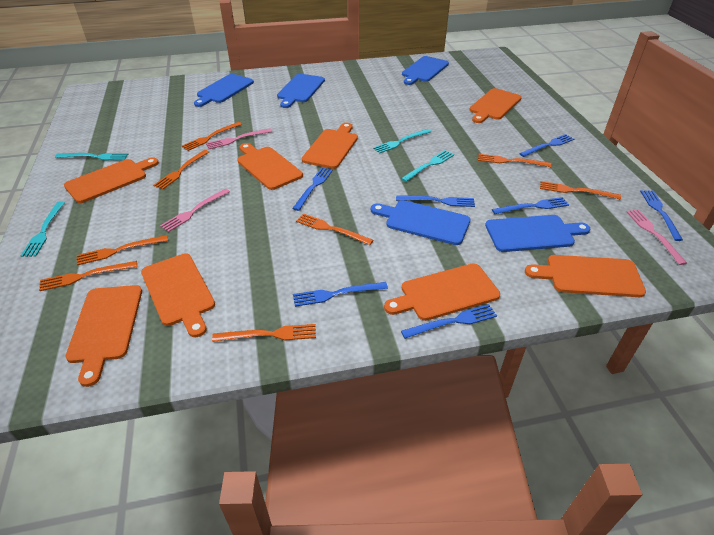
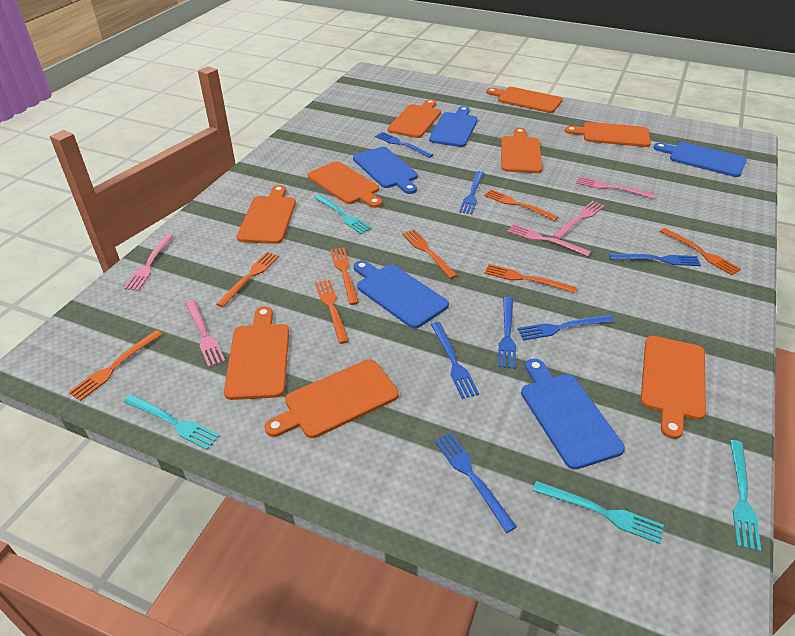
orange cutting board: [64,158,159,203] [66,285,142,387] [141,253,215,337] [237,143,303,190] [302,123,358,169] [384,263,500,321] [469,88,522,123] [525,255,646,297] = 8 -> [224,306,289,400] [237,185,296,244] [264,359,399,438] [307,161,382,208] [388,99,441,138] [486,87,562,113] [501,128,542,173] [565,122,651,147] [641,336,706,439] = 9
pink fork: [160,189,230,232] [206,128,273,149] [626,209,687,265] = 3 -> [124,234,173,291] [185,300,225,367] [507,224,591,256] [553,201,604,239] [576,177,655,199] = 5

